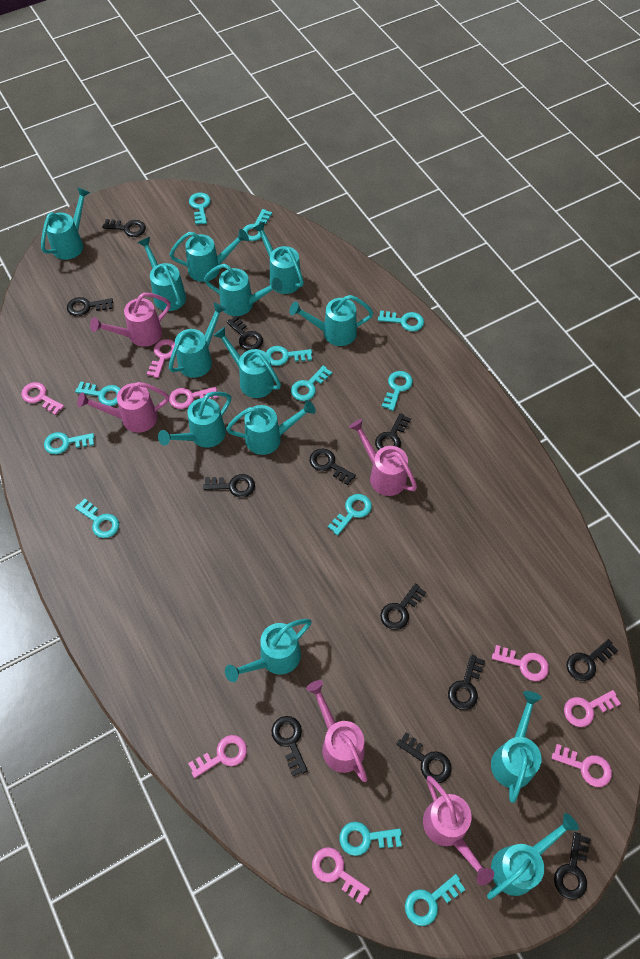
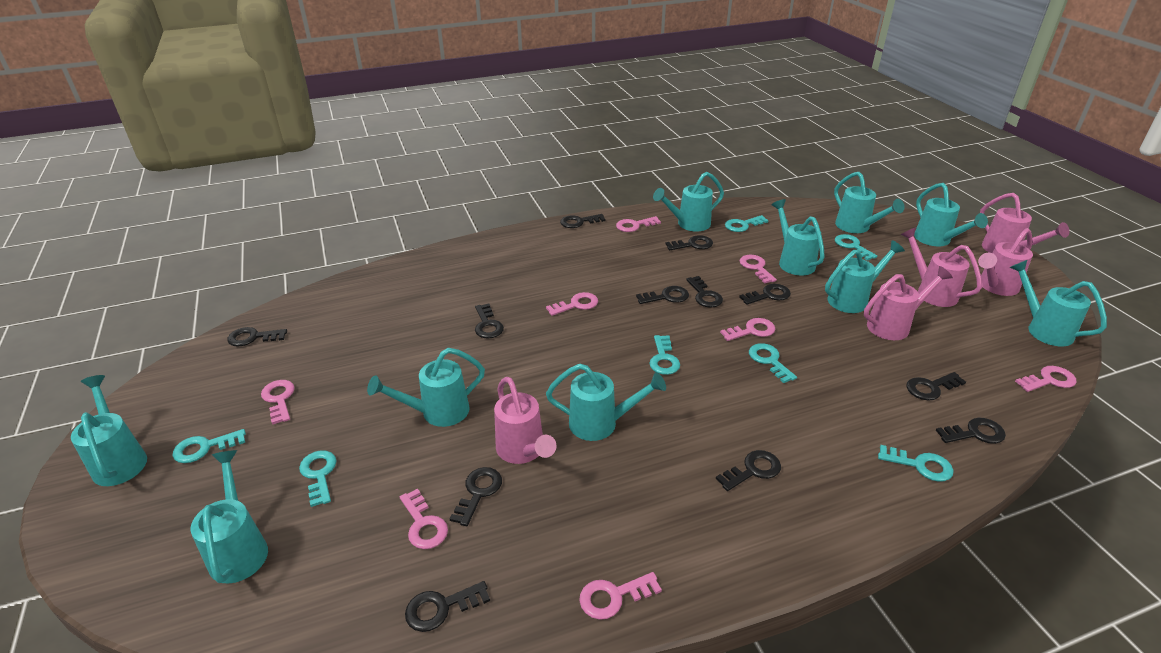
turquoise key: [44,432,94,454] [75,382,121,406] [75,498,119,538] [189,193,211,225] [243,209,272,241] [266,346,312,366] [291,366,332,401] [328,494,372,535] [339,822,402,856] [378,311,424,331] [382,371,413,411] [405,874,466,926] = 12 -> [172,429,246,463] [299,450,337,507] [649,335,680,375] [725,215,769,232] [749,343,797,383] [835,234,877,260] [878,445,953,482] = 7
turquoise watering can: [41,187,90,260] [137,237,186,311] [158,392,231,448] [169,229,249,282] [169,303,226,378] [204,264,283,316] [213,327,281,398] [225,619,312,682] [226,400,316,455] [253,222,304,294] [289,295,374,346] [487,813,579,900] [491,691,542,803] = 13 -> [71,375,147,486] [190,450,268,584] [367,348,485,427] [546,364,666,441] [653,172,724,232] [772,199,825,275] [825,240,905,313] [834,172,905,233] [914,183,988,246] [1010,260,1107,346] = 10

